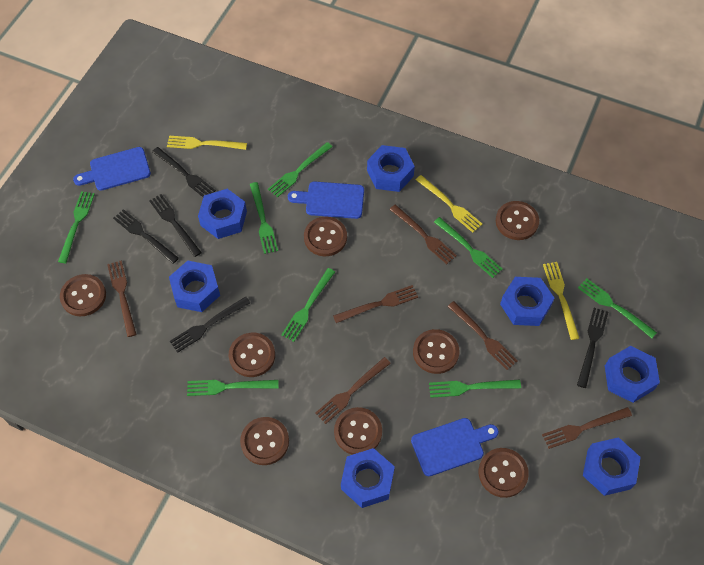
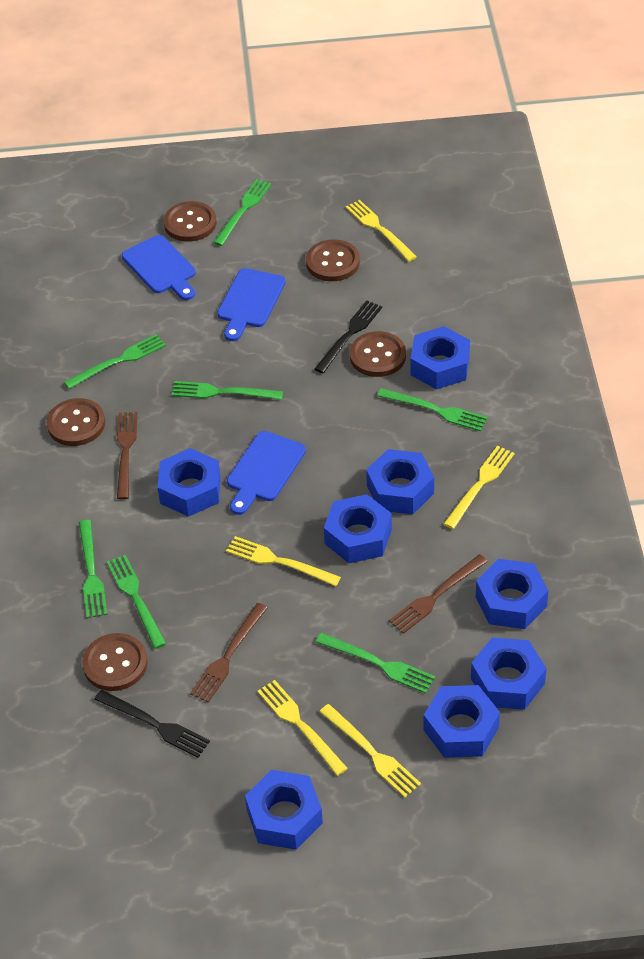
black fork: [113,209,179,264] [149,194,202,257] [152,147,216,197] [170,296,250,353] [577,308,608,388] = 5 -> [94,690,210,758] [314,301,382,373] = 2
blue nut: [169,261,220,312] [198,189,247,239] [341,448,395,508] [367,145,415,192] [500,277,554,326] [583,437,641,496] [605,346,660,403] = 7 -> [158,448,221,517] [245,770,323,850] [324,494,392,563] [366,449,434,514] [411,326,470,390] [423,685,500,758] [471,638,547,710] [476,559,548,629] = 8
brown button: [60,274,106,316] [229,333,275,377] [240,417,289,465] [304,217,347,256] [334,407,382,455] [413,329,460,374] [479,448,529,498] [496,201,539,240] = 8 -> [47,398,105,446] [82,633,148,691] [164,201,217,242] [306,239,360,281] [350,331,406,377] = 5
brown fork: [107,261,136,337] [315,357,391,424] [333,285,418,323] [389,205,457,264] [447,301,518,370] [542,407,632,449] = 6 -> [117,412,138,500] [190,603,268,703] [389,554,488,634] = 3
green fork: [58,191,95,263] [187,380,279,396] [250,182,278,254] [268,142,332,198] [281,268,335,342] [429,379,521,398] [434,217,503,278] [578,278,657,338] = 8 -> [64,334,166,389] [79,520,107,618] [107,555,166,649] [171,381,283,400] [213,179,272,246] [316,633,435,693] [377,388,487,431] = 7
yellow fork: [167,136,247,150] [416,175,482,233] [543,262,579,340] = 3 -> [226,536,341,586] [257,680,348,776] [319,704,421,797] [346,200,417,262] [444,446,515,529] = 5

